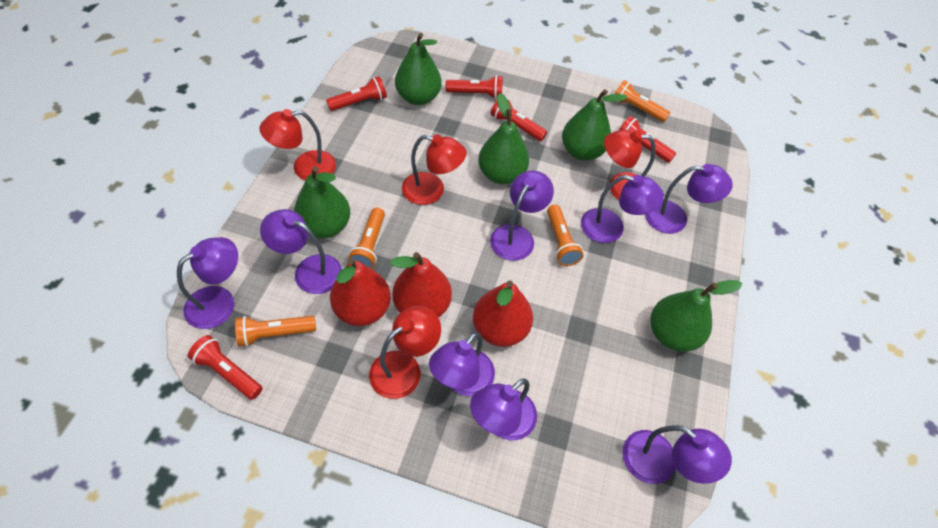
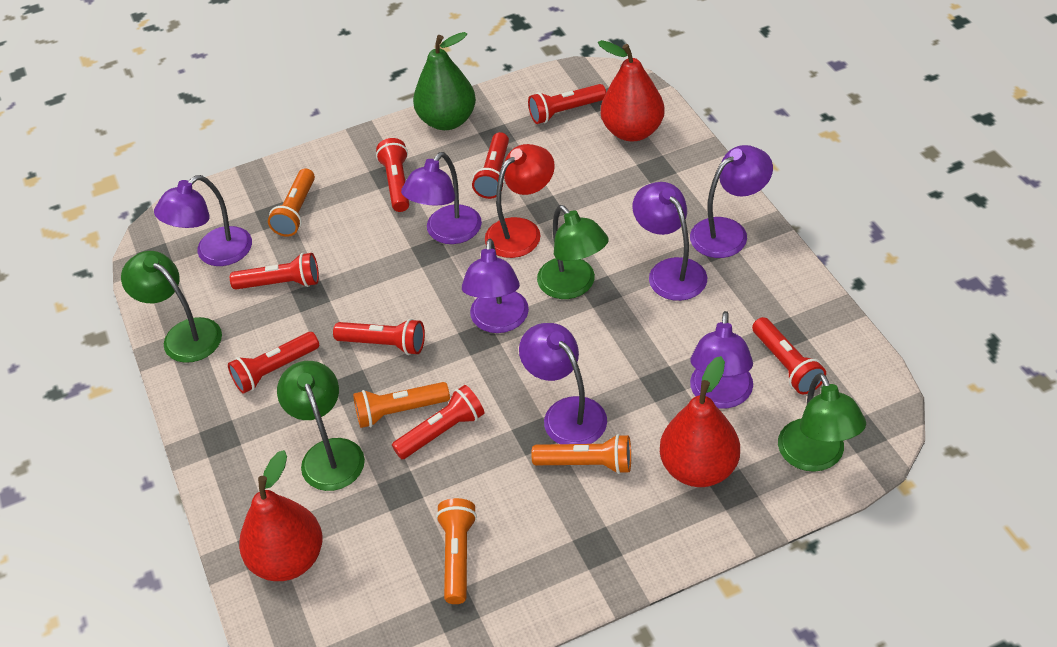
green lamp: none = 0 -> [121,251,222,363] [277,361,365,491] [537,205,609,299] [778,373,866,472] = 4
green pear: [294,166,350,238] [395,32,442,105] [478,93,529,184] [562,89,627,161] [650,280,742,352] = 5 -> [413,32,476,130] = 1
purple lamp: [177,237,238,329] [260,209,342,294] [429,332,495,396] [470,379,537,441] [490,171,554,261] [581,175,664,243] [623,425,732,484] [645,164,733,234] = 8 -> [154,175,252,266] [401,152,482,244] [462,239,529,333] [519,323,607,444] [632,182,707,301] [690,145,773,258] [690,311,753,408] = 7
red flashlight: [188,335,263,400] [326,76,387,111] [446,75,503,99] [490,98,547,141] [619,116,676,163] = 5 -> [228,332,319,394] [230,253,319,290] [333,319,425,355] [376,138,409,212] [392,385,485,459] [472,132,509,199] [528,84,606,124] [752,317,826,394] = 8
red lamp: [260,109,336,181] [369,306,441,399] [402,134,466,205] [604,130,656,200] = 4 -> [485,144,555,258] = 1

